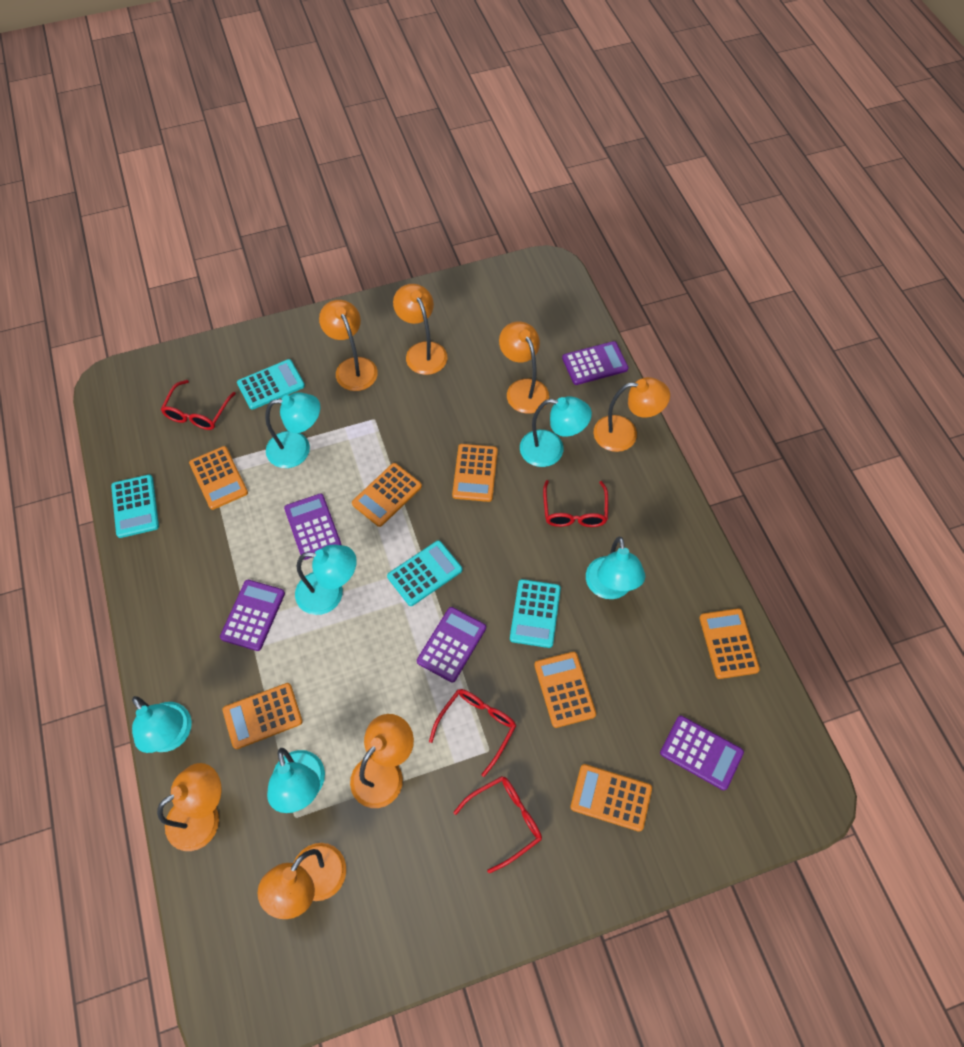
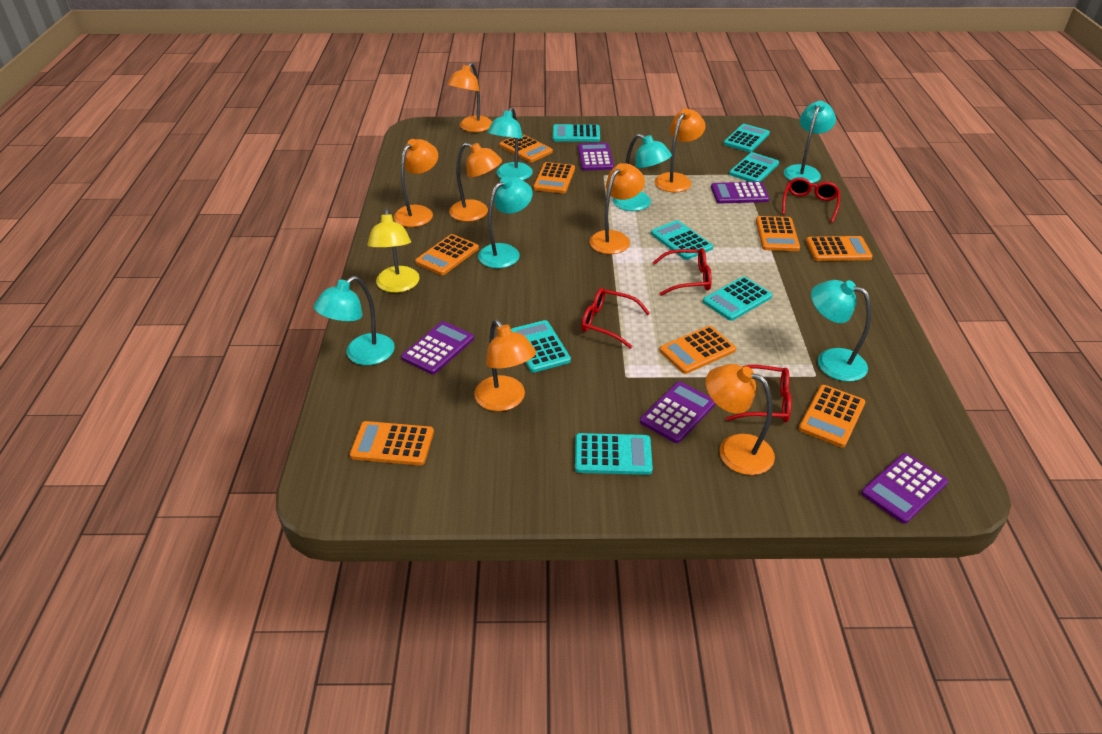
orange calculator: [189,446,248,510] [222,683,303,749] [352,463,422,527] [452,444,498,502] [534,652,596,728] [570,764,652,832] [699,608,760,679] = 7 -> [350,421,434,465] [415,234,479,275] [499,134,553,162] [533,162,575,193] [659,326,736,374] [756,216,800,251] [799,385,865,447] [806,236,873,261] = 8
turquoise calculator: [111,475,159,538] [237,359,305,410] [387,540,462,606] [510,579,561,648] = 4 -> [511,320,571,373] [553,124,600,142] [575,433,653,475] [651,220,713,260] [703,277,772,321] [724,124,770,152] [729,152,779,182] = 7
yellow lamp: none = 0 -> [367,209,420,293] = 1

